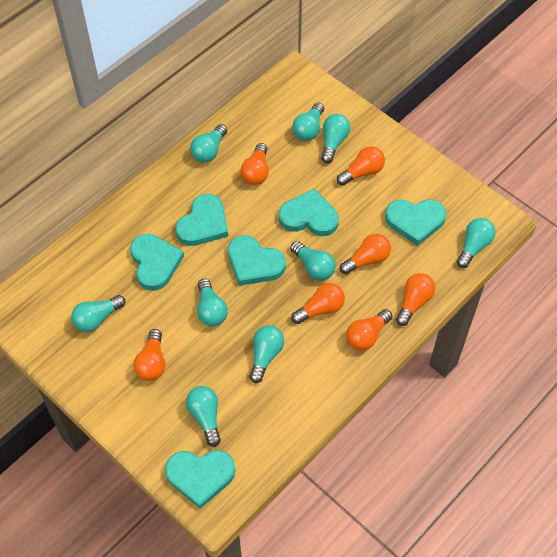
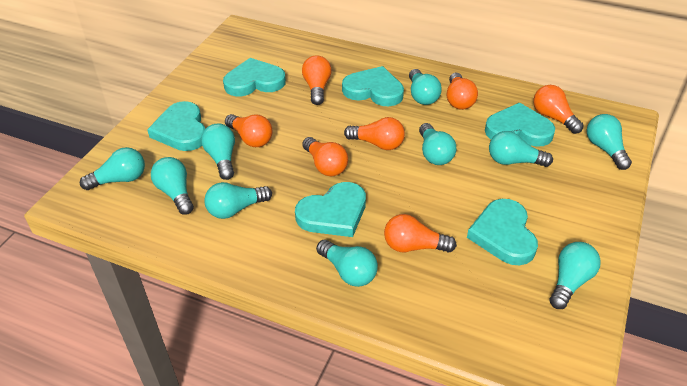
turquoise light bulb: [71,295,126,332] [186,386,221,447] [190,124,227,162] [197,279,228,327] [249,325,284,383] [290,241,336,281] [292,102,324,141] [321,114,350,163] [457,218,496,268] = 9 -> [80,147,145,190] [151,157,194,215] [201,124,235,180] [204,182,272,219] [316,240,378,287] [409,69,442,105] [419,123,457,165] [489,131,553,167] [549,242,601,309] [587,114,632,170] = 10

